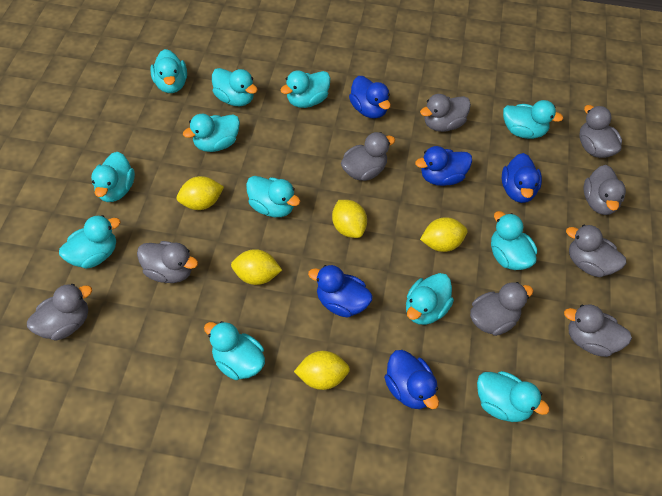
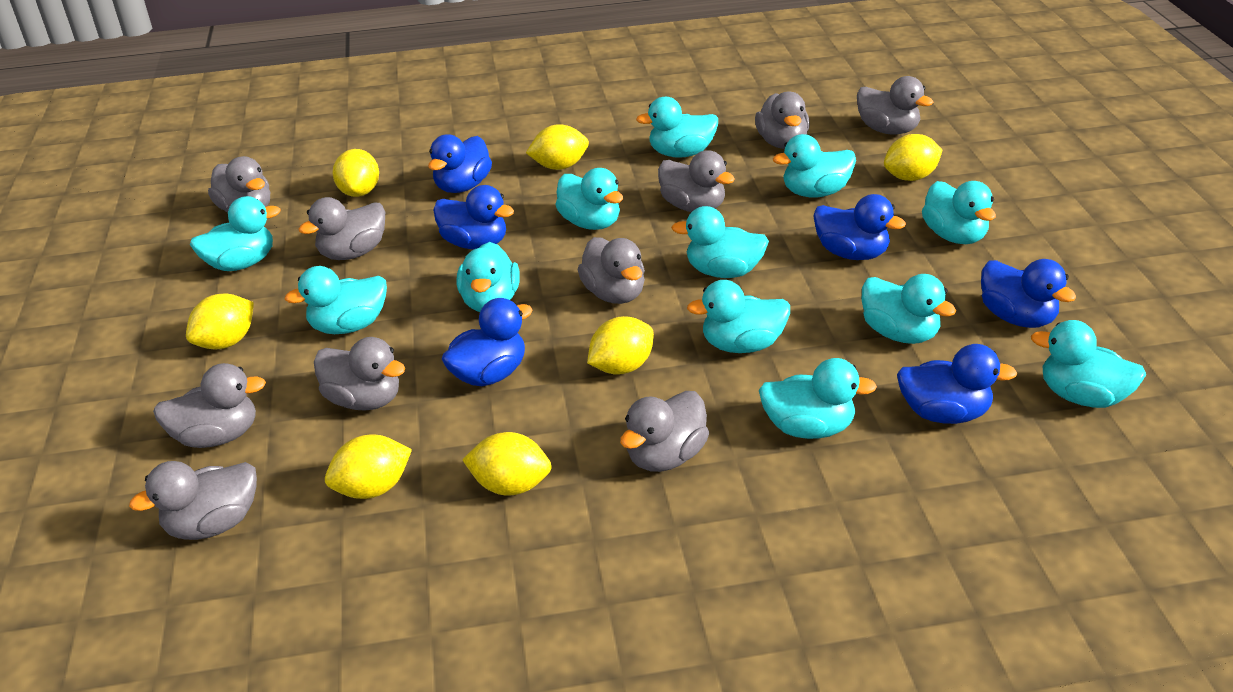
blue duck: [308,265,373,318] [349,76,391,118] [384,350,439,409] [415,146,472,186] [502,153,542,203] = 5 -> [428,134,492,193] [433,185,514,249] [442,298,532,386] [813,194,906,260] [897,344,1017,424] [981,259,1076,328] = 6
grey duck: [27,284,92,341] [137,241,198,283] [341,132,395,181] [420,94,471,132] [470,282,533,336] [564,304,632,357] [566,225,626,277] [579,105,622,158] [584,165,626,215] = 9 -> [129,461,257,540] [153,363,266,448] [208,156,270,212] [298,197,385,260] [314,337,406,411] [578,237,645,304] [620,391,709,472] [658,150,735,212] [755,92,810,149] [857,76,933,135] = 10
yellow lemon: [177,176,224,210] [231,249,282,285] [294,351,350,390] [332,200,367,238] [420,217,468,252] = 5 -> [186,294,254,349] [325,434,412,499] [332,149,379,197] [462,432,552,496] [526,124,589,170] [587,316,654,375] [884,134,942,181] = 7

